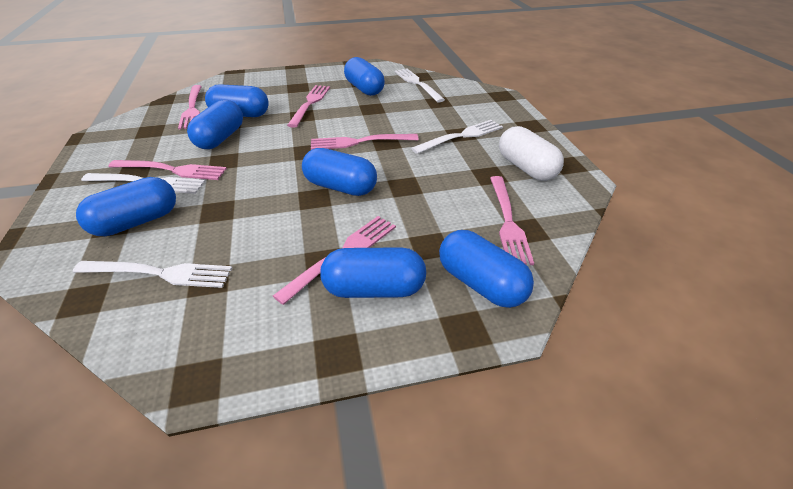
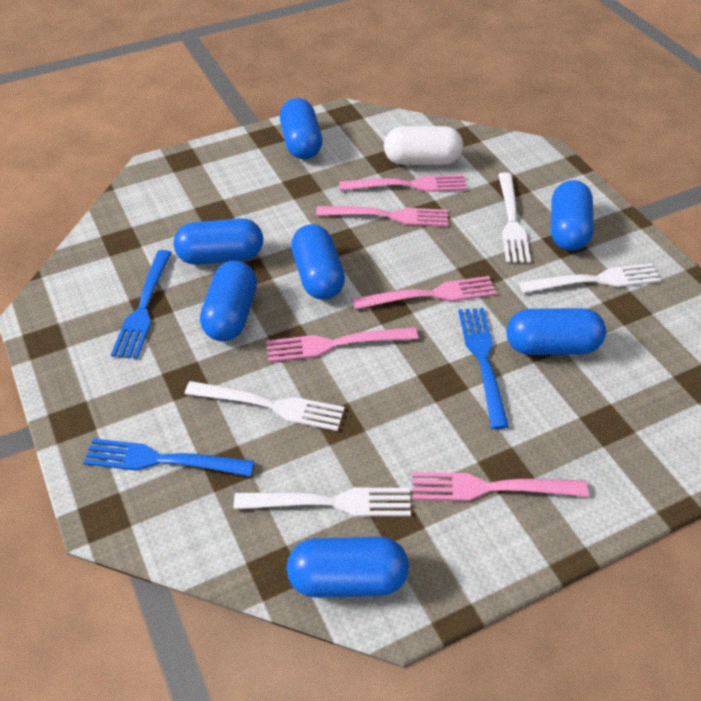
blue fork: none = 0 -> [83,438,255,476] [111,250,172,359] [458,308,509,429] = 3
pink fork: [108,160,227,180] [178,85,202,129] [273,216,396,305] [287,85,330,128] [311,134,418,150] [490,176,534,265] = 6 -> [266,327,418,362] [316,206,448,227] [339,175,467,192] [352,276,497,310] [412,472,588,501] = 5

